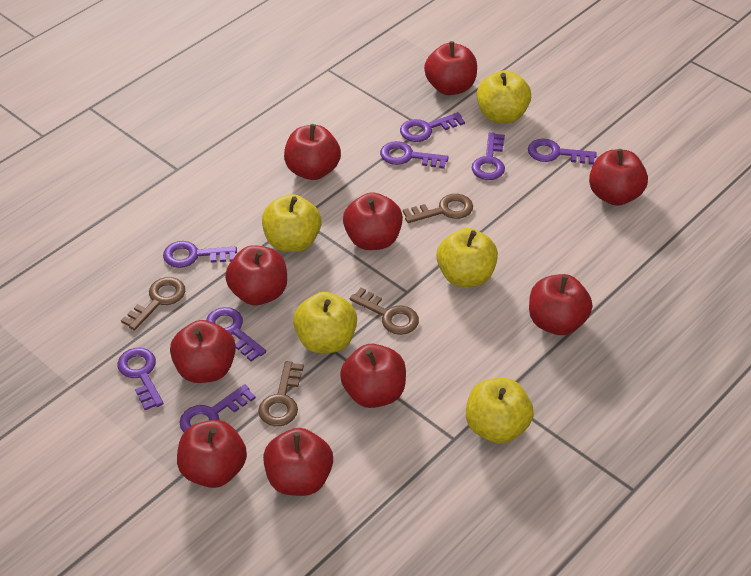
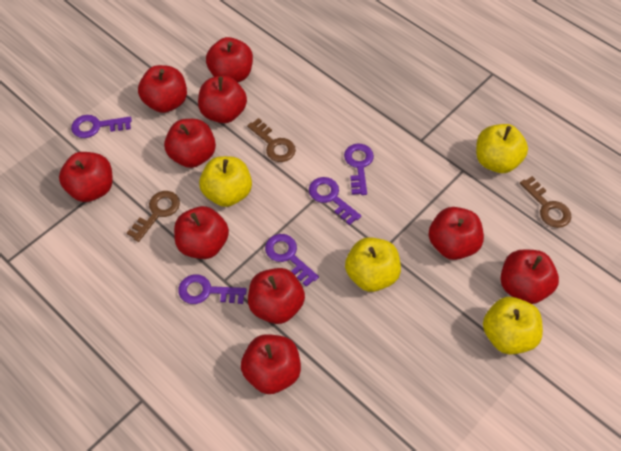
brown key: [121,277,185,331] [258,361,304,426] [350,288,419,335] [403,194,473,223] = 4 -> [127,191,180,242] [247,118,296,162] [520,176,571,228] = 3
purple key: [117,348,164,410] [163,241,237,268] [179,384,256,432] [206,307,266,362] [380,141,449,169] [400,112,465,142] [472,132,505,180] [528,138,597,165] = 8 -> [71,115,132,138] [178,274,247,304] [265,234,319,287] [309,177,361,225] [344,143,374,195] = 5
yellow apple: [262,194,322,252] [293,292,357,353] [436,228,498,287] [466,378,534,444] [477,70,531,124] = 5 -> [199,156,252,207] [345,237,401,292] [476,124,528,173] [483,297,543,355] = 4

